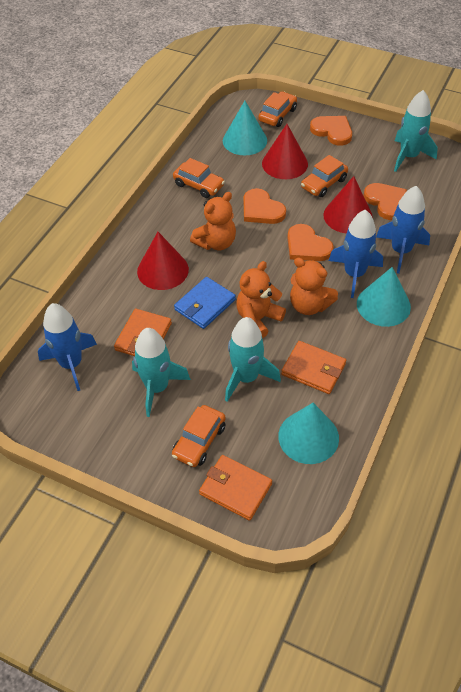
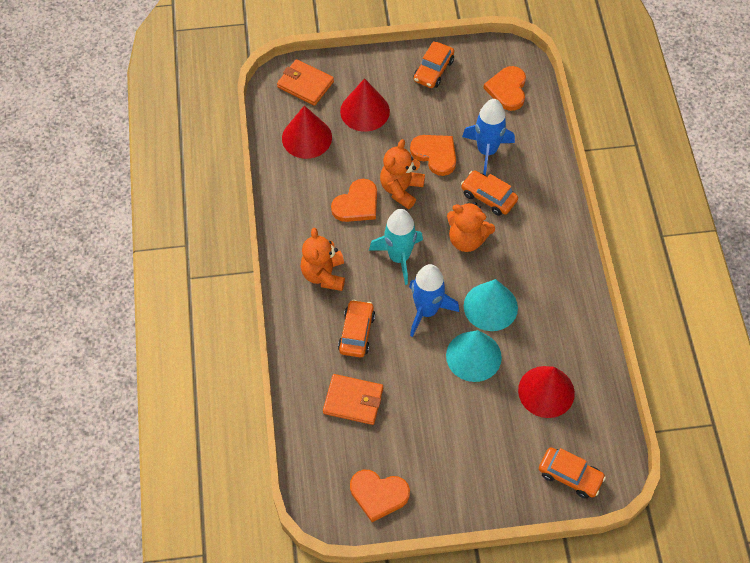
blue rocket: [38,303,97,391] [329,209,383,298] [376,186,430,274] = 3 -> [409,264,459,337] [462,99,515,176] = 2
blue wallet: [174,277,236,329] = 1 -> none = 0
orange wallet: [114,309,172,356] [199,455,272,521] [281,341,346,394] = 3 -> [277,59,334,106] [323,374,383,425] = 2
turquoise cone: [223,101,267,155] [278,403,339,464] [357,267,411,327] = 3 -> [446,330,502,382] [464,279,518,331] = 2
turquoise rocket: [132,328,191,417] [225,317,281,402] [394,90,438,172] = 3 -> [369,209,423,285] = 1

